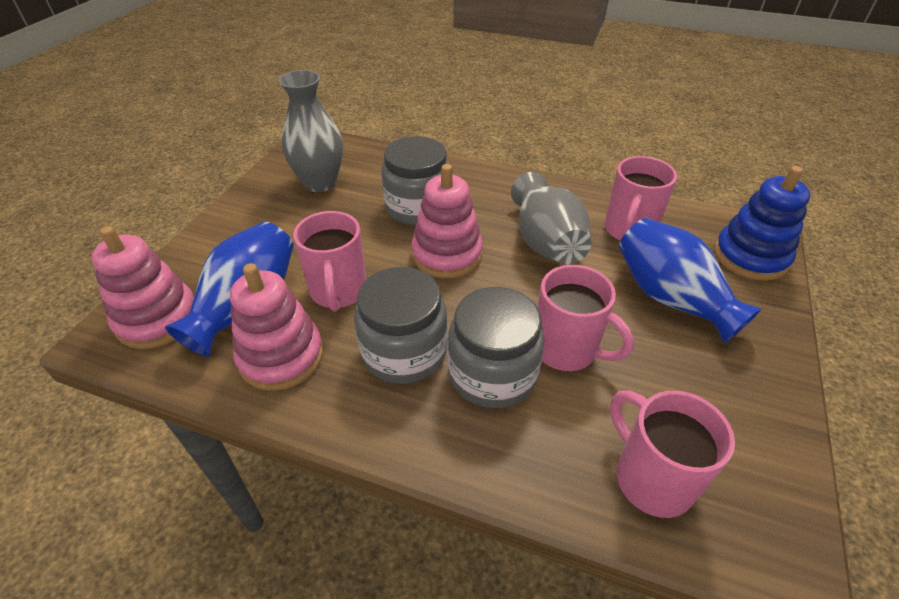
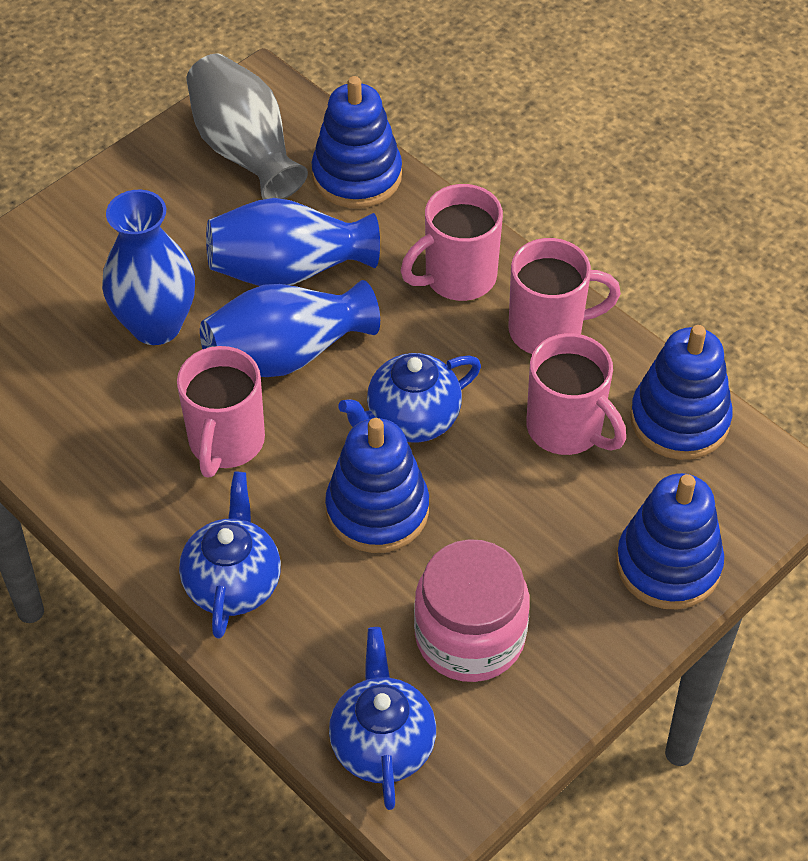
blue stacking toy: [714,166,810,281] = 1 -> [311,76,402,208] [325,418,429,553] [616,473,724,609] [630,325,733,460] = 4
blue teapot: none = 0 -> [179,472,281,639] [329,627,436,810] [338,353,481,443] = 3
blue vase: [165,222,294,357] [619,218,762,343] = 2 -> [102,190,195,345] [200,280,380,377] [206,198,380,286] = 3
grey jar: [354,267,448,384] [381,136,449,225] [448,287,545,408] = 3 -> none = 0
grey vase: [279,70,343,192] [511,172,591,265] = 2 -> [186,53,308,199] = 1
pink jar: none = 0 -> [414,539,530,682] = 1
pink stacking toy: [91,226,194,349] [230,263,324,391] [411,164,483,278] = 3 -> none = 0

